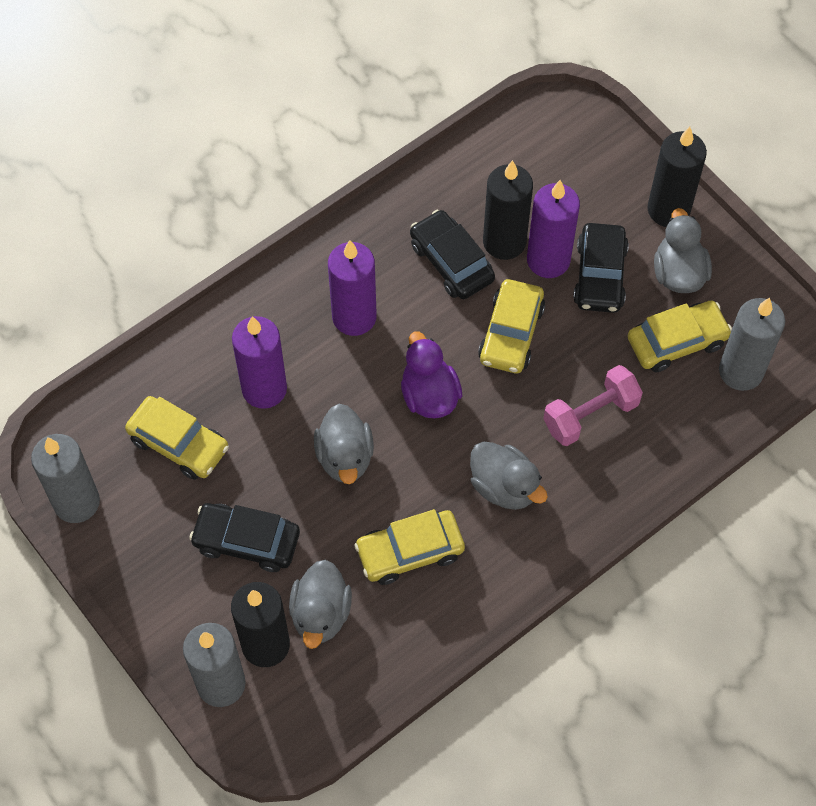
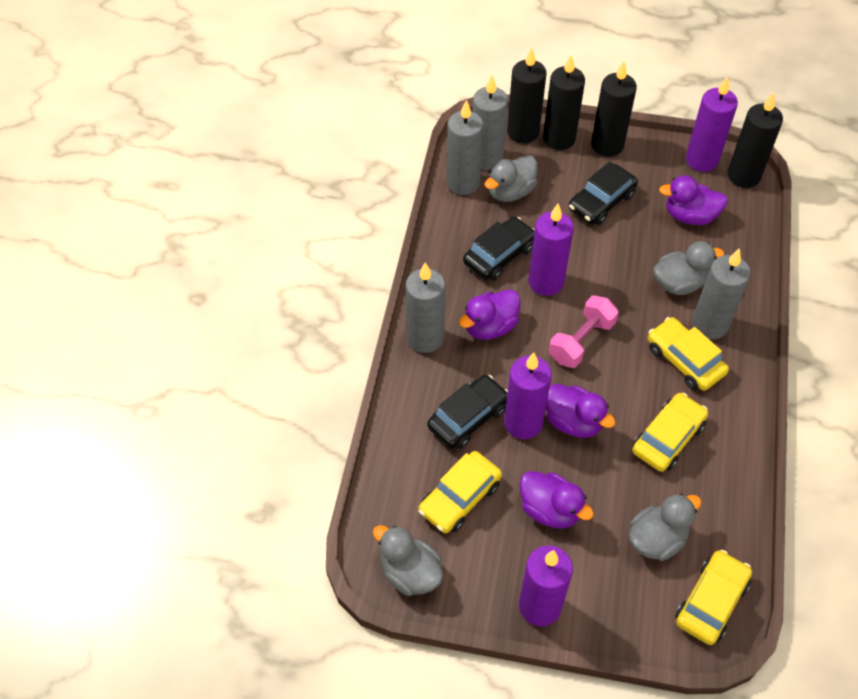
black candle: [231,582,290,667] [483,160,533,260] [647,127,707,227] = 3 -> [507,48,547,143] [543,54,585,150] [591,61,637,157] [728,93,783,188] = 4
grey candle: [31,434,100,523] [183,623,246,707] [719,298,785,391] = 3 -> [406,262,445,353] [446,100,483,195] [472,75,508,170] [692,248,751,339] = 4
purple candle: [232,316,287,409] [328,240,377,336] [527,180,580,278] = 3 -> [504,353,552,439] [519,545,573,626] [529,204,574,296] [686,76,738,172] = 4
purple duck: [401,331,462,419] = 1 -> [459,289,520,340] [520,471,594,528] [546,384,615,438] [659,175,728,225] = 4

